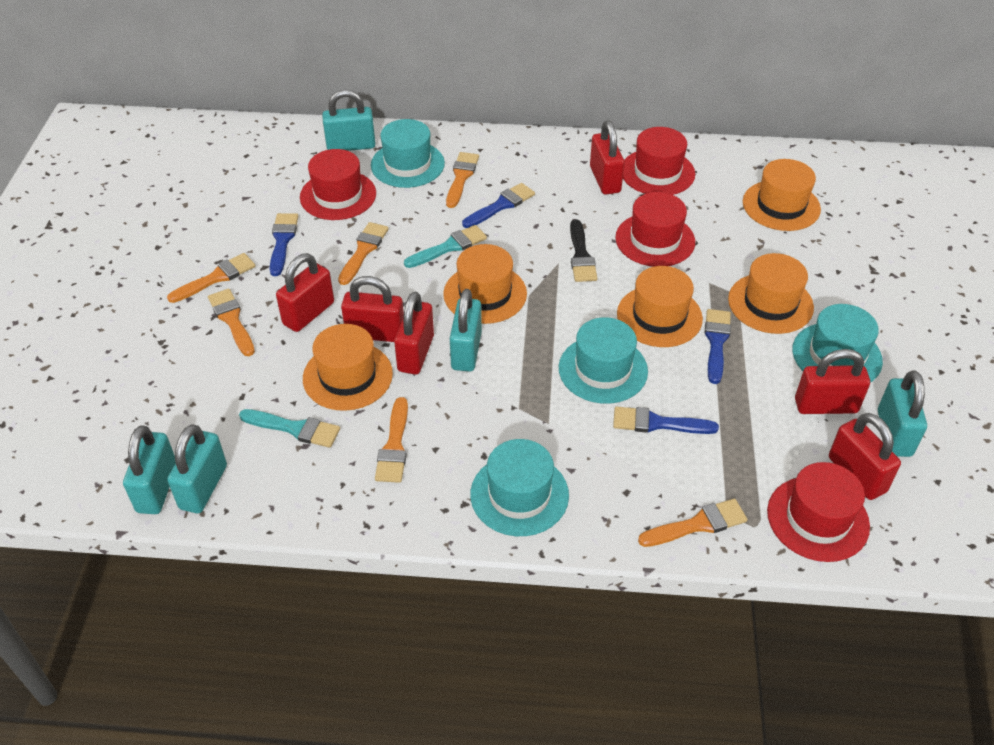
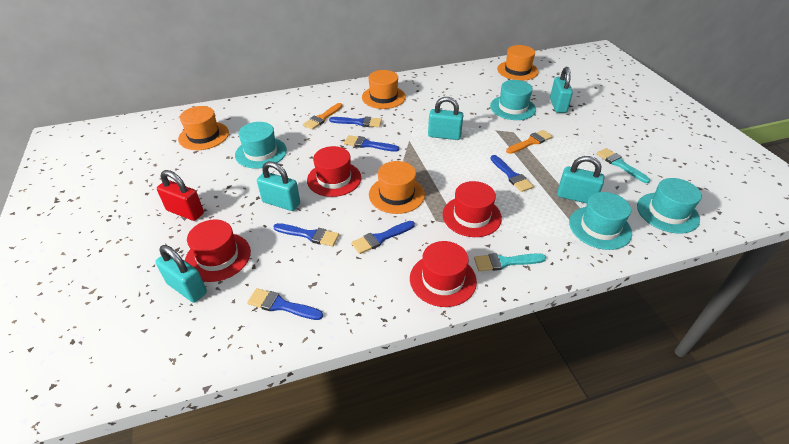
black brush: [570,219,597,282] = 1 -> none = 0
blue brush: [270,213,298,276] [462,183,535,228] [613,406,719,434] [705,309,731,384] = 4 -> [247,288,323,320] [273,223,339,247] [329,116,382,127] [344,135,399,152] [351,221,415,254] [490,155,534,192] = 6
orange brush: [167,253,255,303] [208,289,255,356] [338,222,389,285] [375,397,408,483] [446,152,479,208] [638,499,747,547] = 6 -> [303,103,343,130] [506,130,553,154] = 2
orange hat: [303,324,393,411] [443,244,527,324] [617,266,703,347] [728,253,814,334] [743,159,821,231] = 5 -> [178,106,229,150] [362,70,406,109] [369,161,425,214] [497,45,539,81] = 4
red padlock: [276,253,334,332] [341,276,404,342] [394,291,434,374] [590,120,624,195] [795,349,870,414] [829,413,901,500] = 6 -> [157,170,204,221] = 1

